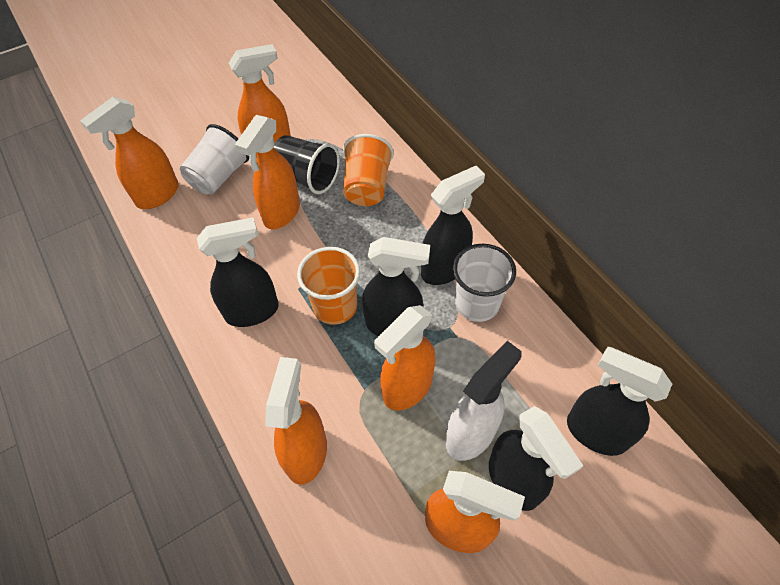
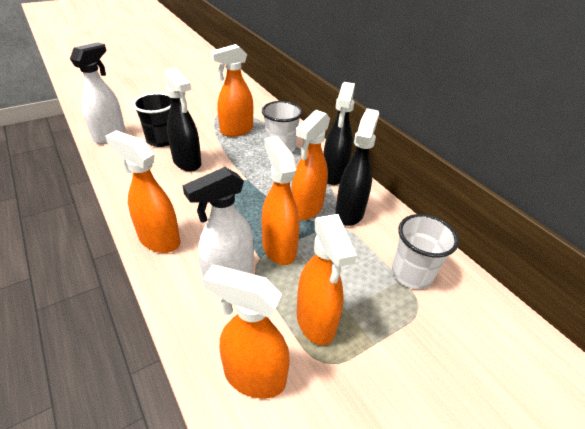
black spray bottle: [197,217,279,327] [362,237,430,336] [421,166,485,285] [489,406,583,511] [567,347,672,456] = 5 -> [163,68,202,172] [323,82,355,185] [335,108,379,226] = 3
orange cup: [297,247,360,325] [343,134,394,206] = 2 -> none = 0
white spray bottle: [446,341,522,461] = 1 -> [70,42,125,144] [182,167,254,277] = 2

